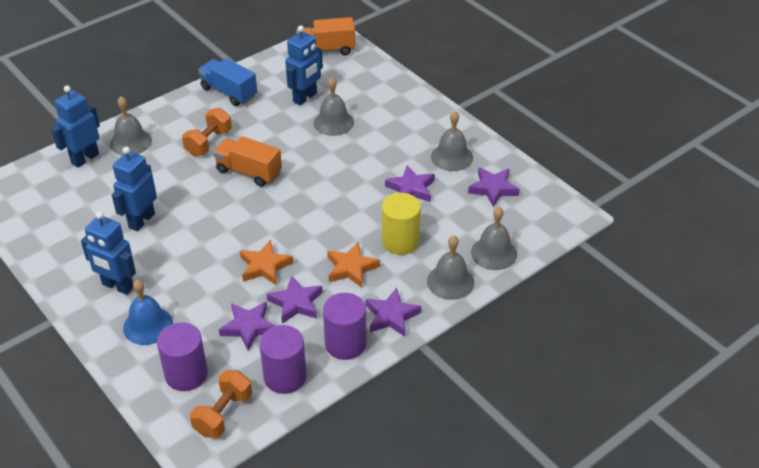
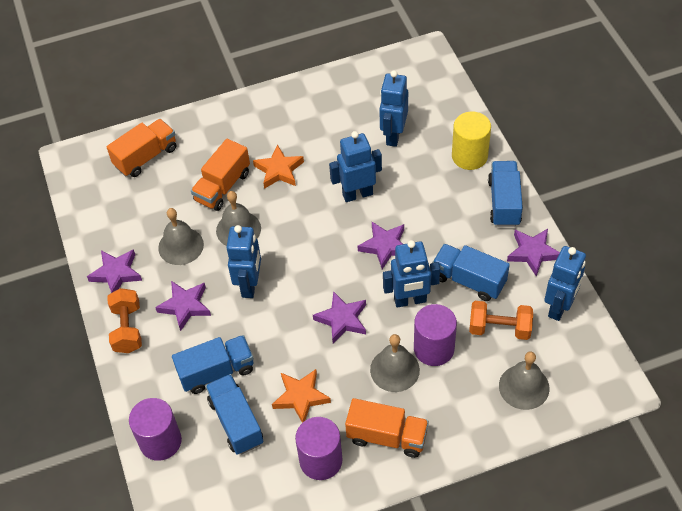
blue bell: [123,279,173,345] = 1 -> none = 0
blue robot: [51,85,100,168] [81,211,136,295] [112,147,157,231] [285,25,323,105] = 4 -> [226,225,261,298] [329,131,382,202] [379,70,408,147] [383,240,440,308] [544,246,586,321] = 5
blue truck: [198,58,257,106] = 1 -> [172,335,254,394] [206,374,263,455] [432,244,510,301] [488,161,523,227] = 4
grey bell: [110,96,152,155] [313,77,354,136] [427,235,474,300] [431,111,473,171] [471,207,517,270] = 5 -> [158,208,204,265] [216,191,261,246] [370,334,420,392] [499,352,550,410] = 4
orange truck: [213,136,282,187] [296,17,355,55] = 2 -> [106,119,177,177] [191,139,250,211] [345,398,429,458] = 3

